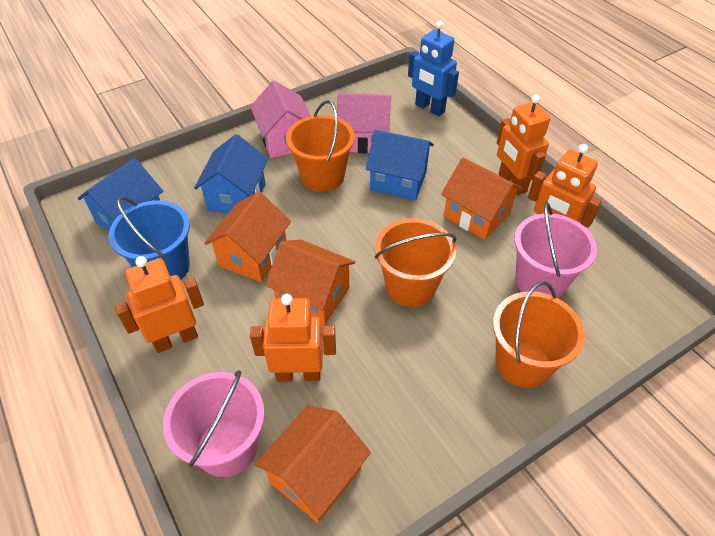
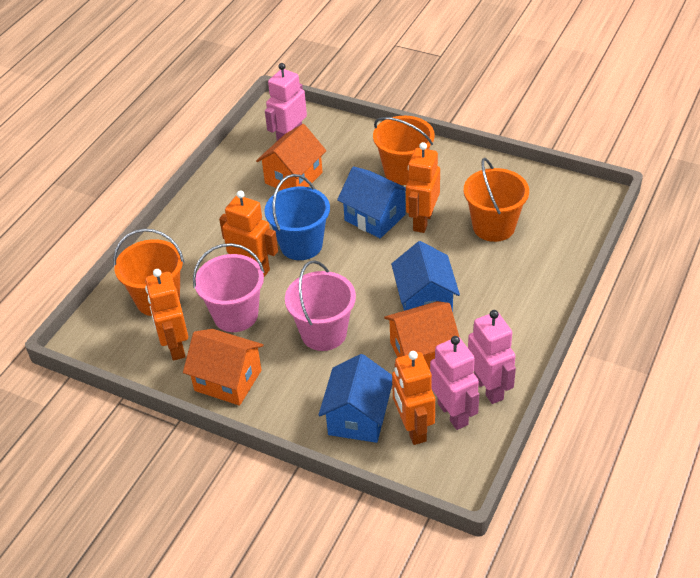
blue robot: [408,21,459,116] = 1 -> none = 0
orange house: [204,192,291,282] [255,405,371,523] [265,239,355,325] [441,157,523,240] = 4 -> [183,329,264,406] [256,124,327,190] [384,301,460,370] = 3
pink house: [250,81,311,158] [337,93,391,154] = 2 -> none = 0
pink robot: none = 0 -> [265,63,307,141] [430,336,479,430] [468,310,516,404] = 3

